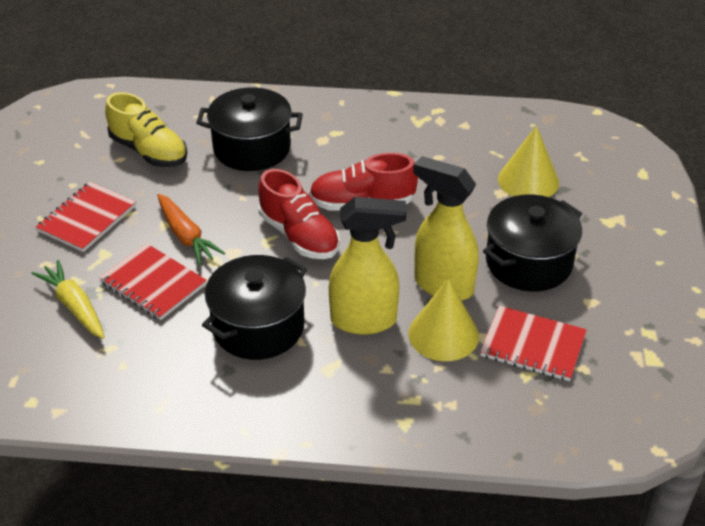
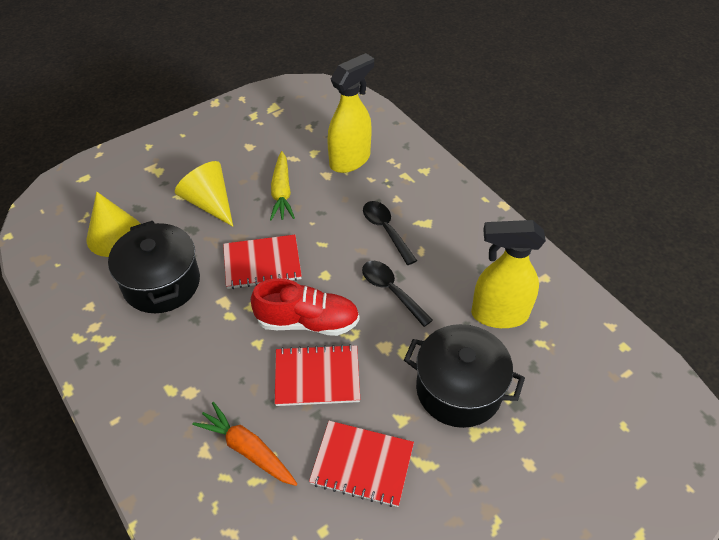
black pot: [196,87,303,171] [202,255,307,360] [483,195,582,292] = 3 -> [108,221,200,313] [404,324,525,428] = 2
black spoon: none = 0 -> [362,261,433,327] [363,201,417,265] = 2
red shoe: [258,169,340,259] [309,153,418,211] = 2 -> [251,278,360,336] = 1
yellow shoe: [105,92,187,167] = 1 -> none = 0

